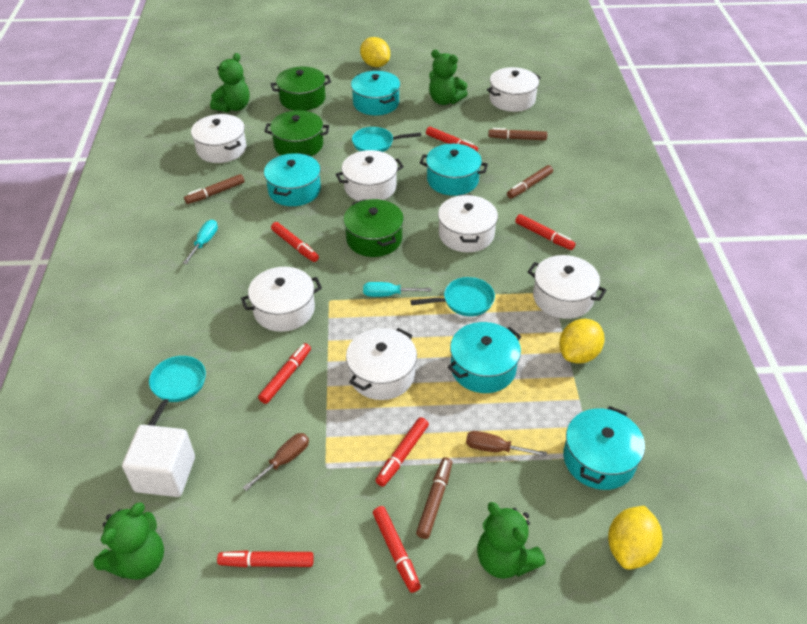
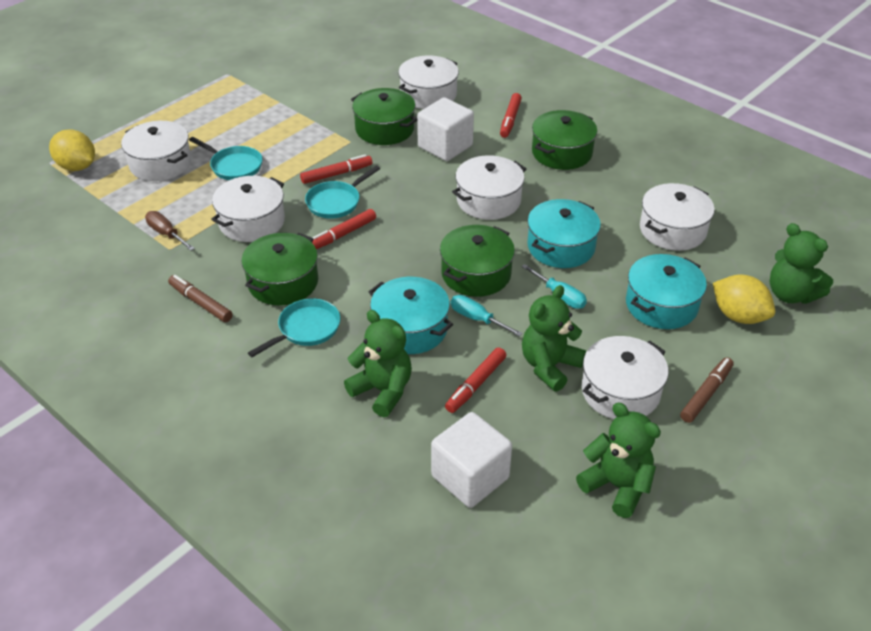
brown marker: [184,174,245,204] [416,457,452,539] [488,128,547,140] [507,165,553,199] = 4 -> [168,275,233,322] [680,357,734,423] = 2
brown screwdriver: [243,433,309,491] [466,431,547,457] = 2 -> [145,211,195,251] = 1
green pot: [264,110,329,156] [271,67,331,111] [343,199,404,257] = 3 -> [241,233,318,305] [351,88,417,145] [440,225,515,297] [532,110,597,170] = 4
red marker: [217,550,314,567] [258,343,311,404] [271,222,319,262] [373,506,421,593] [375,417,429,487] [426,127,478,151] [515,214,576,250] = 7 -> [300,154,372,184] [312,209,376,249] [445,347,506,413] [500,93,522,138] = 4
turquoise pot: [264,153,321,206] [351,71,400,115] [420,144,488,196] [448,322,521,393] [563,406,645,490] = 5 -> [369,277,453,354] [527,199,601,268] [626,254,707,329] = 3
white cube: [122,425,195,497] = 1 -> [417,97,474,161] [431,412,512,508] = 2
white pot: [191,114,246,163] [241,267,322,332] [336,150,404,201] [346,328,417,400] [438,195,498,252] [487,67,541,112] [528,255,606,319] = 7 -> [121,121,191,181] [211,176,285,242] [398,55,459,109] [452,155,526,220] [582,336,668,419] [640,183,715,251] = 6
yellow lemon: [360,37,390,67] [559,319,605,364] [608,506,662,570] = 3 -> [49,130,95,171] [713,275,775,324] = 2

